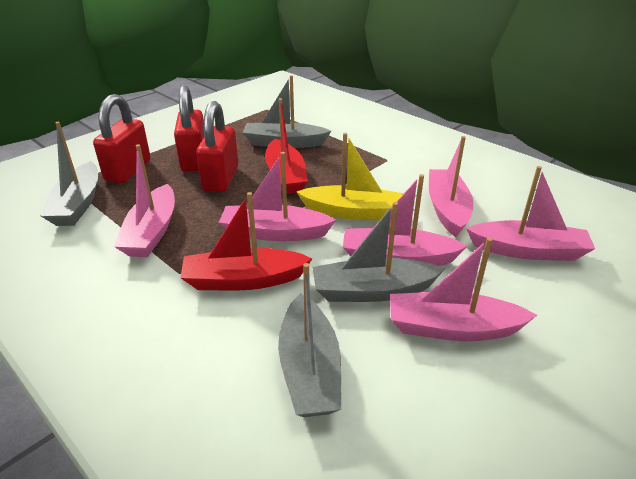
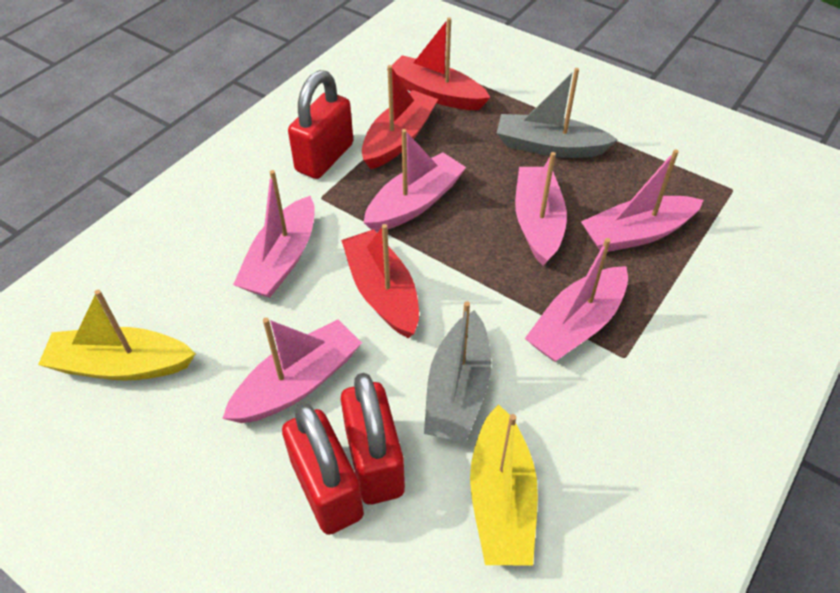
grey boat: [41,122,98,226] [242,75,331,148] [278,263,341,417] [312,202,445,302] = 4 -> [424,301,491,442] [497,68,618,158] = 2
red boat: [180,192,313,290] [265,98,308,194] = 2 -> [341,224,419,338] [362,65,438,169] [387,17,491,110] = 3
yellow boat: [296,133,404,220] = 1 -> [38,290,196,381] [470,404,538,566] = 2

